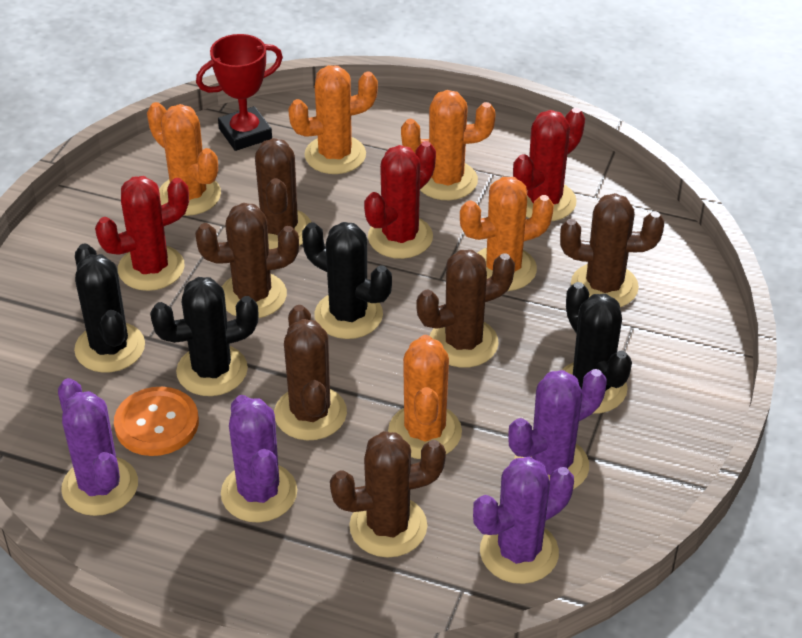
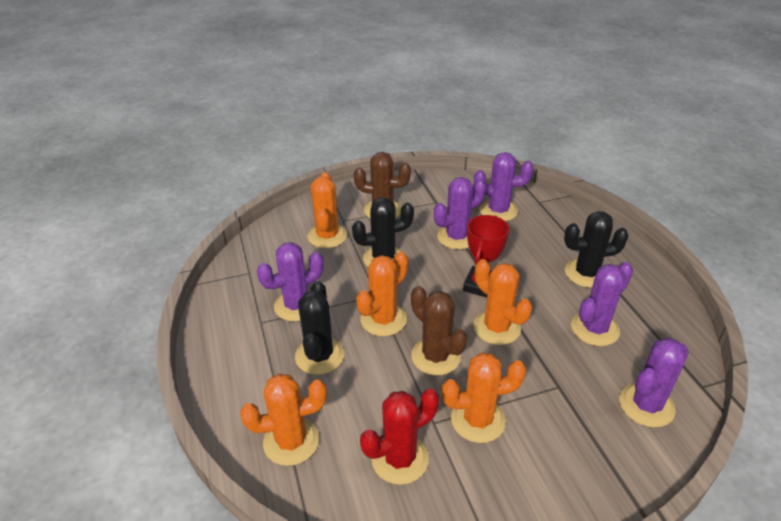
black cactus: [74,243,145,373] [150,277,259,396] [302,222,392,339] [562,282,632,414] = 4 -> [295,281,344,375] [352,198,414,267] [564,211,629,288] = 3
brown cactus: [195,203,299,318] [255,138,311,249] [274,305,347,440] [330,431,446,558] [417,250,515,368] [560,193,664,307] = 6 -> [354,152,411,219] [411,286,467,375] = 2
orange button: [114,387,199,456] = 1 -> none = 0
purple cactus: [58,378,138,516] [221,395,297,522] [473,457,574,584] [508,369,607,489] = 4 -> [257,242,324,322] [434,177,486,250] [474,152,533,221] [571,262,633,346] [619,338,689,427] = 5
red cactus: [95,176,189,291] [364,141,436,259] [513,108,585,221] = 3 -> [360,389,439,485] = 1

